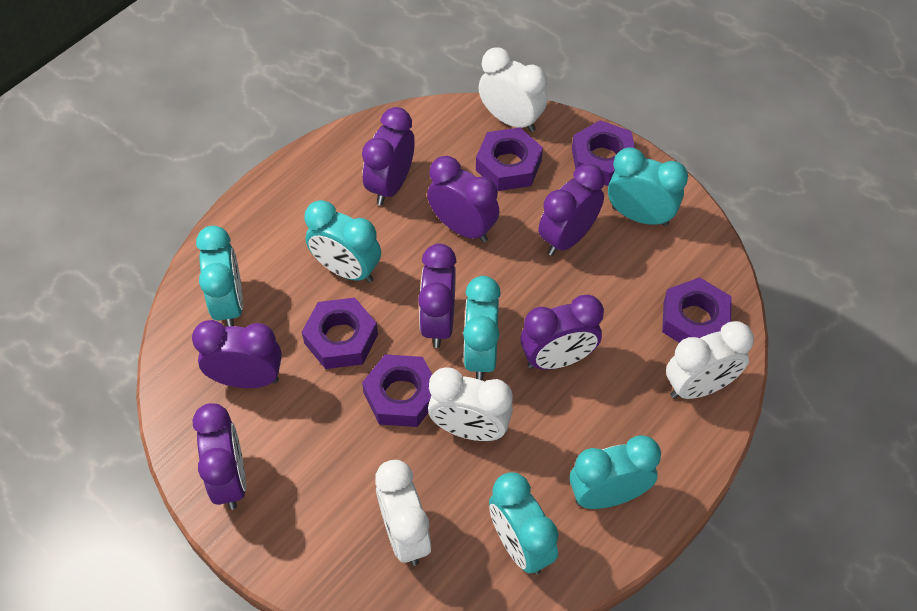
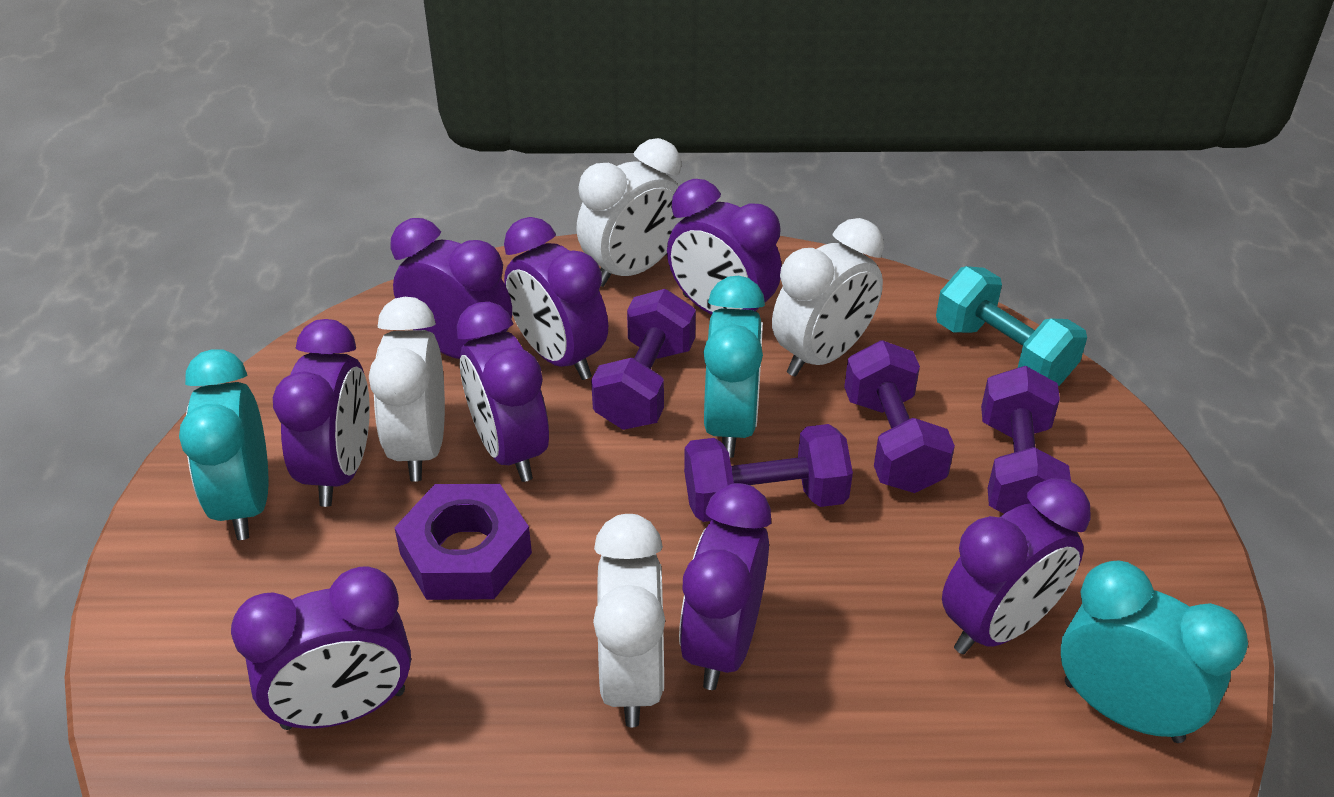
purple clock: [192,320,282,388] [193,403,246,510] [362,107,415,205] [418,244,457,348] [427,156,499,243] [520,295,604,370] [538,164,605,256] = 7 -> [231,566,411,730] [273,319,370,507] [390,218,512,359] [457,301,549,482] [504,217,608,380] [667,179,782,315] [679,483,771,690] [942,478,1091,654] = 8
purple dumbbell: none = 0 -> [591,289,696,430] [684,424,853,522] [844,340,955,493] [981,366,1071,514] = 4
purple nut: [302,298,378,369] [362,354,432,427] [476,128,543,191] [572,120,635,186] [662,277,732,343] = 5 -> [394,484,532,600] = 1
turquoise clock: [196,226,243,326] [305,200,381,283] [463,276,501,380] [489,472,558,575] [570,435,661,509] [608,147,688,226] = 6 -> [179,349,268,540] [704,276,765,458] [1061,560,1248,743] = 3
turquoise dumbbell: none = 0 -> [936,266,1087,386] = 1

